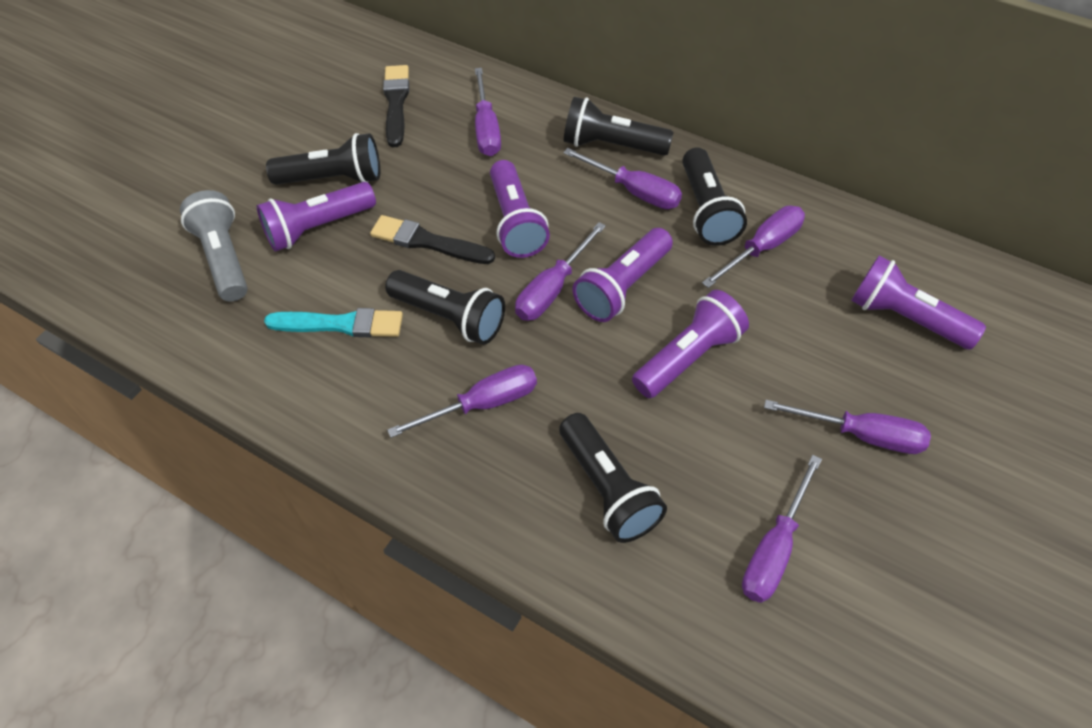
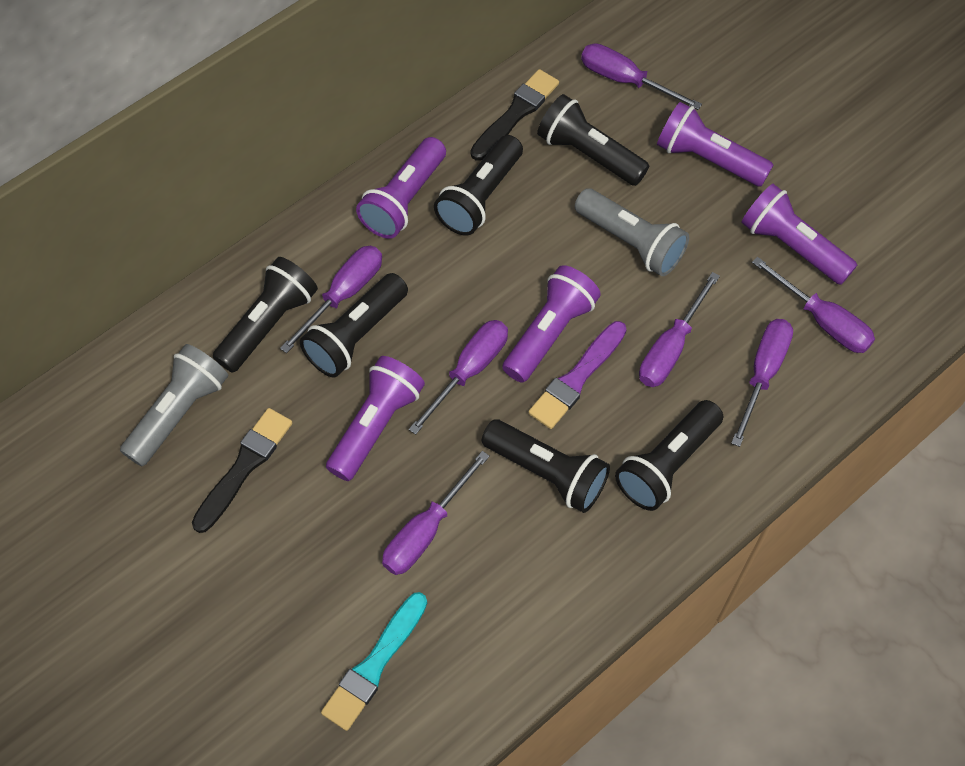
black flashlight: [266,133,380,185] [385,270,505,345] [559,413,667,543] [564,97,674,156] [682,147,747,246] = 5 -> [213,257,318,373] [300,273,408,377] [434,135,523,236] [482,420,610,513] [537,94,649,186] [615,400,723,511] = 6
grey flashlight: [180,190,248,301] = 1 -> [120,344,228,467] [575,188,689,276] = 2
purple brush: none = 0 -> [528,321,627,429] = 1

